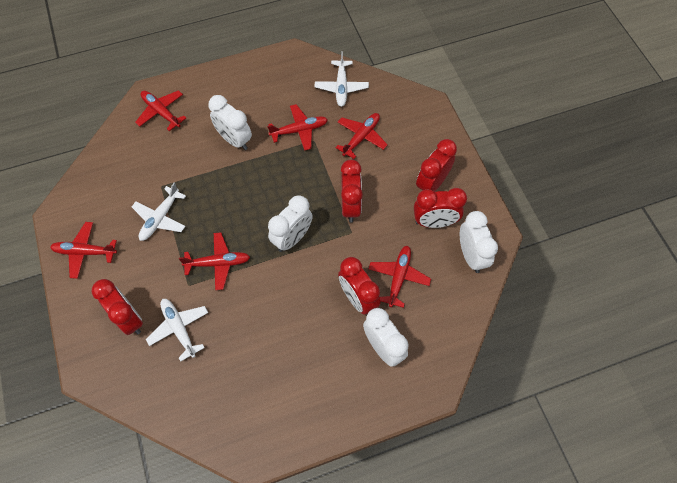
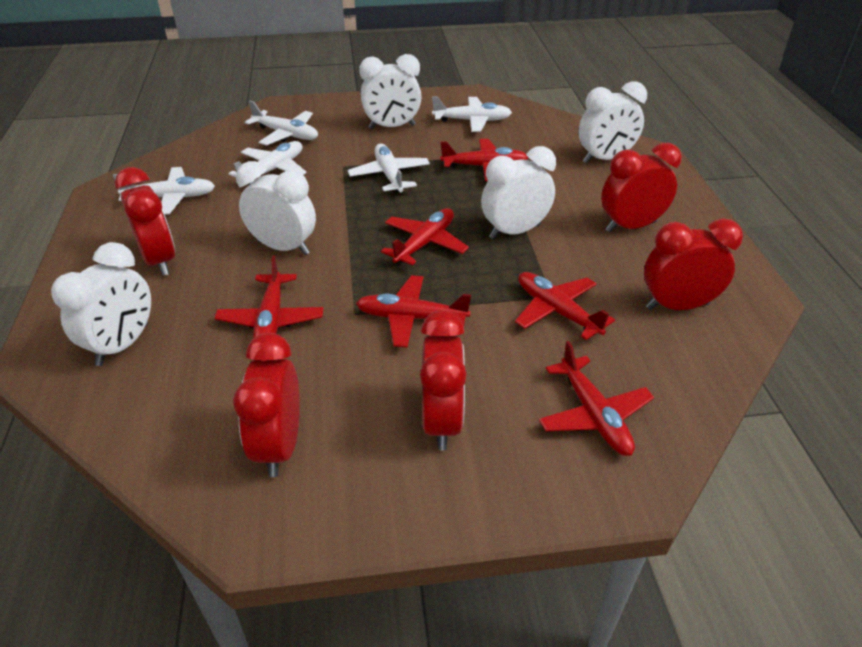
white clock: [208,95,252,150] [268,195,313,252] [363,308,409,367] [460,211,498,273] = 4 -> [51,242,151,366] [236,161,316,255] [359,54,422,129] [481,146,556,239] [579,81,647,164] = 5
white plane: [132,182,186,241] [146,299,208,362] [315,51,369,107] = 3 -> [113,167,215,215] [228,141,307,185] [245,101,318,146] [348,144,430,193] [432,97,512,132] = 5

